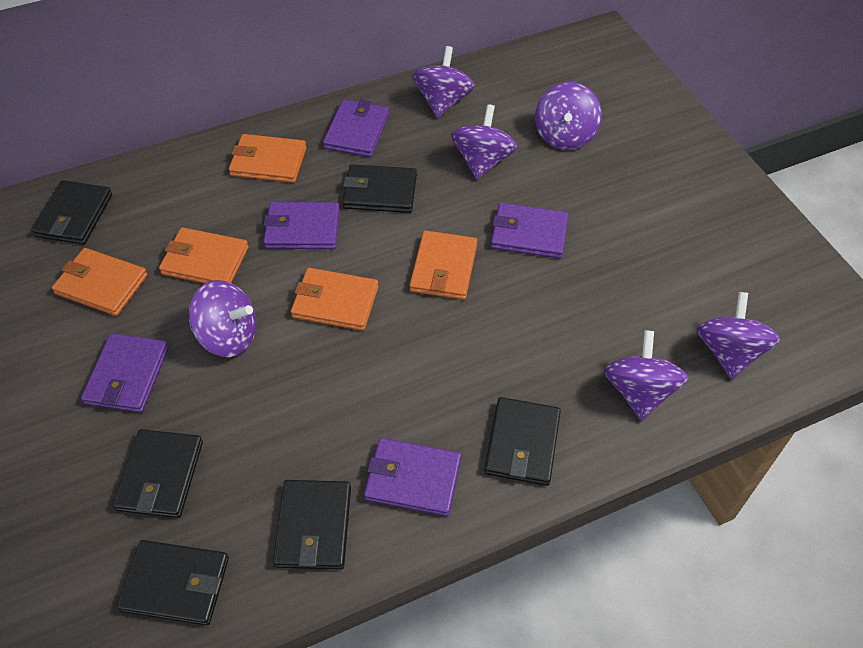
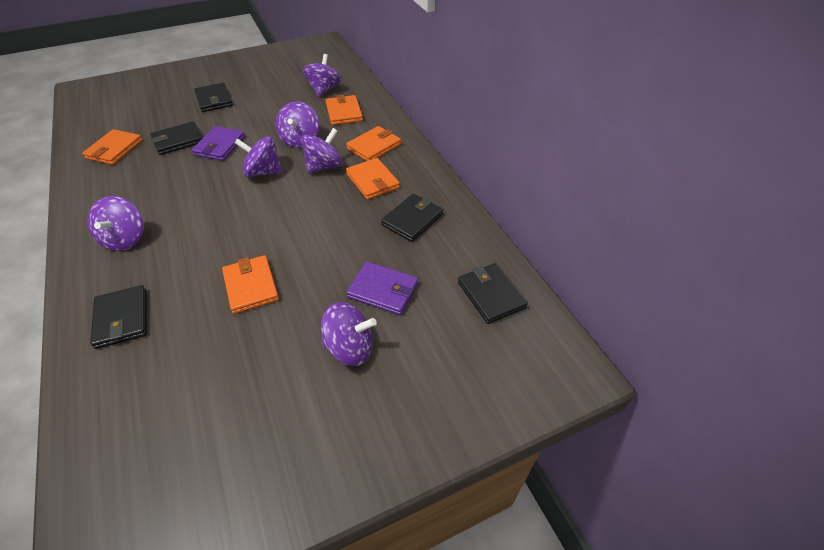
black wallet: [32,180,112,245] [113,429,203,518] [117,540,229,625] [273,480,351,570] [343,164,417,213] [484,397,561,486] = 6 -> [90,285,147,349] [150,121,203,155] [194,83,233,112] [381,194,443,242] [458,263,528,324] = 5
purple wallet: [81,333,169,413] [263,202,340,249] [323,99,389,157] [364,438,461,517] [491,202,569,259] = 5 -> [191,126,245,161] [346,262,418,315] = 2

